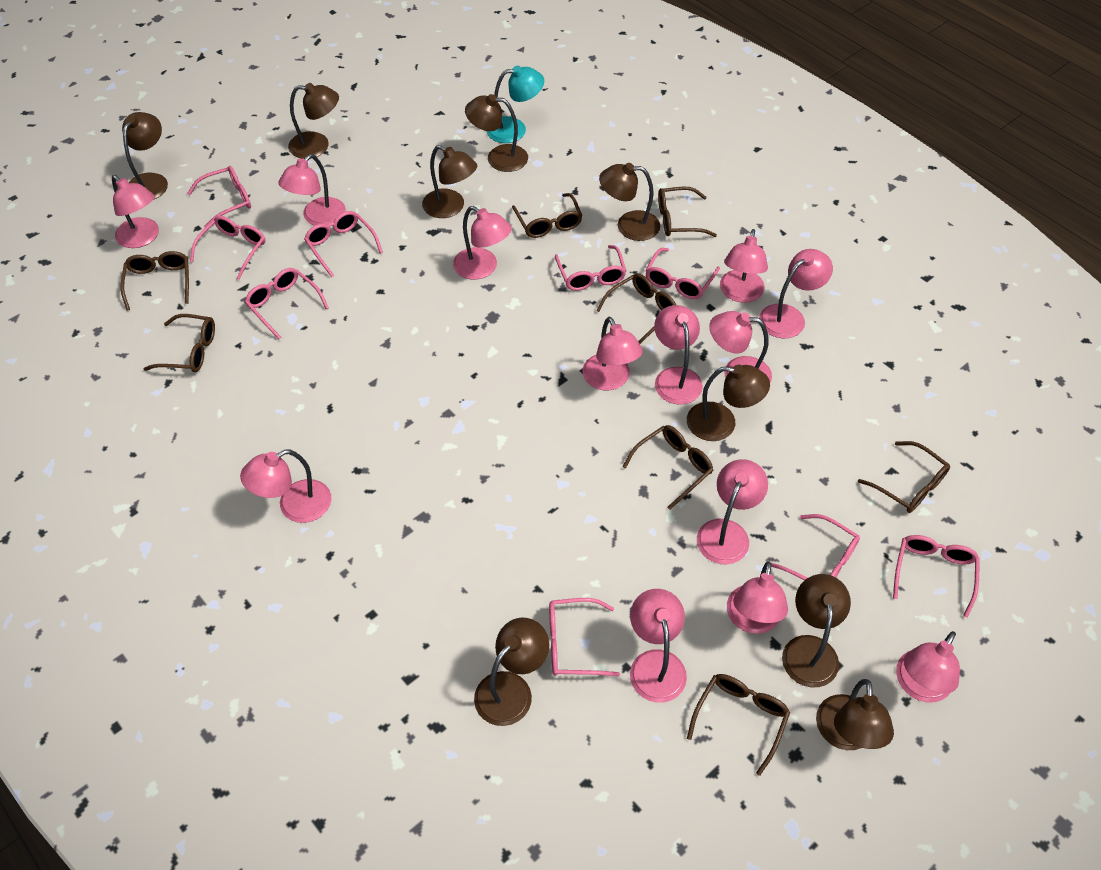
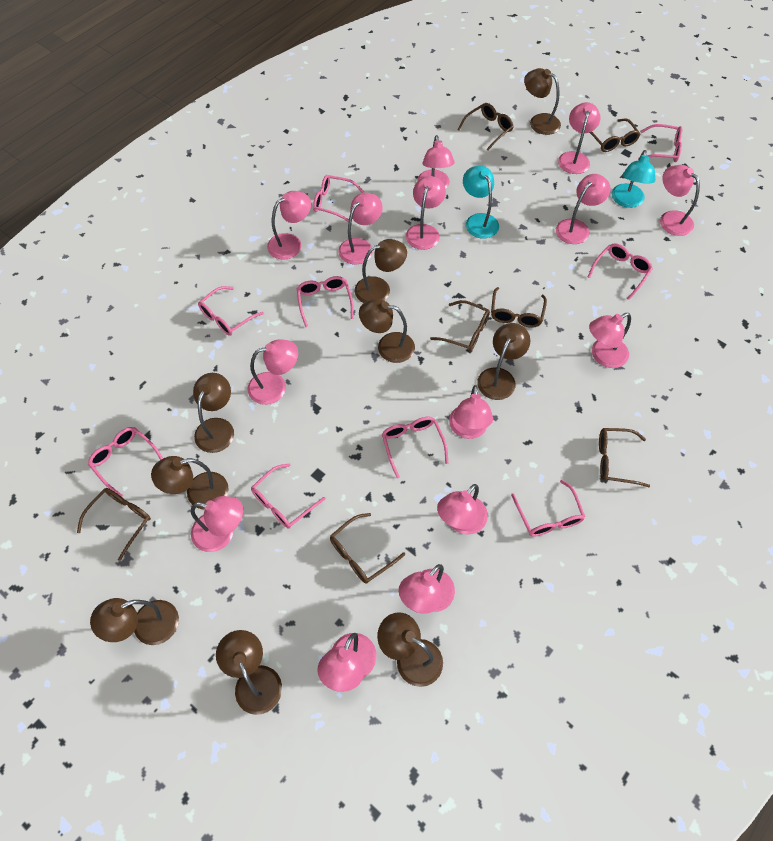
brown glasses: [121,251,189,310] [144,314,215,372] [512,193,583,238] [596,273,676,344] [622,425,713,510] [658,187,717,237] [687,674,790,776] [858,441,950,513] = 8 -> [77,488,151,561] [330,513,405,584] [430,300,490,352] [458,103,514,151] [491,287,547,328] [590,118,640,152] [599,428,650,487] = 7
pink lamp: [112,175,159,248] [240,449,331,523] [278,154,346,226] [453,206,512,280] [583,317,643,390] [630,589,687,703] [654,305,703,405] [697,459,768,565] [709,311,772,383] [720,229,768,303] [727,561,788,634] [759,249,833,338] [896,631,960,703] = 13 -> [191,496,243,552] [248,339,298,405] [267,191,311,259] [317,633,377,692] [338,193,383,264] [399,564,455,614] [406,176,446,250] [417,135,455,188] [437,484,488,534] [449,385,493,439] [556,174,611,244] [558,102,601,174] [589,313,631,368] [660,165,700,236] = 14
turquoise lamp: [486,65,544,143] = 1 -> [463,166,499,238] [612,150,656,208] = 2

